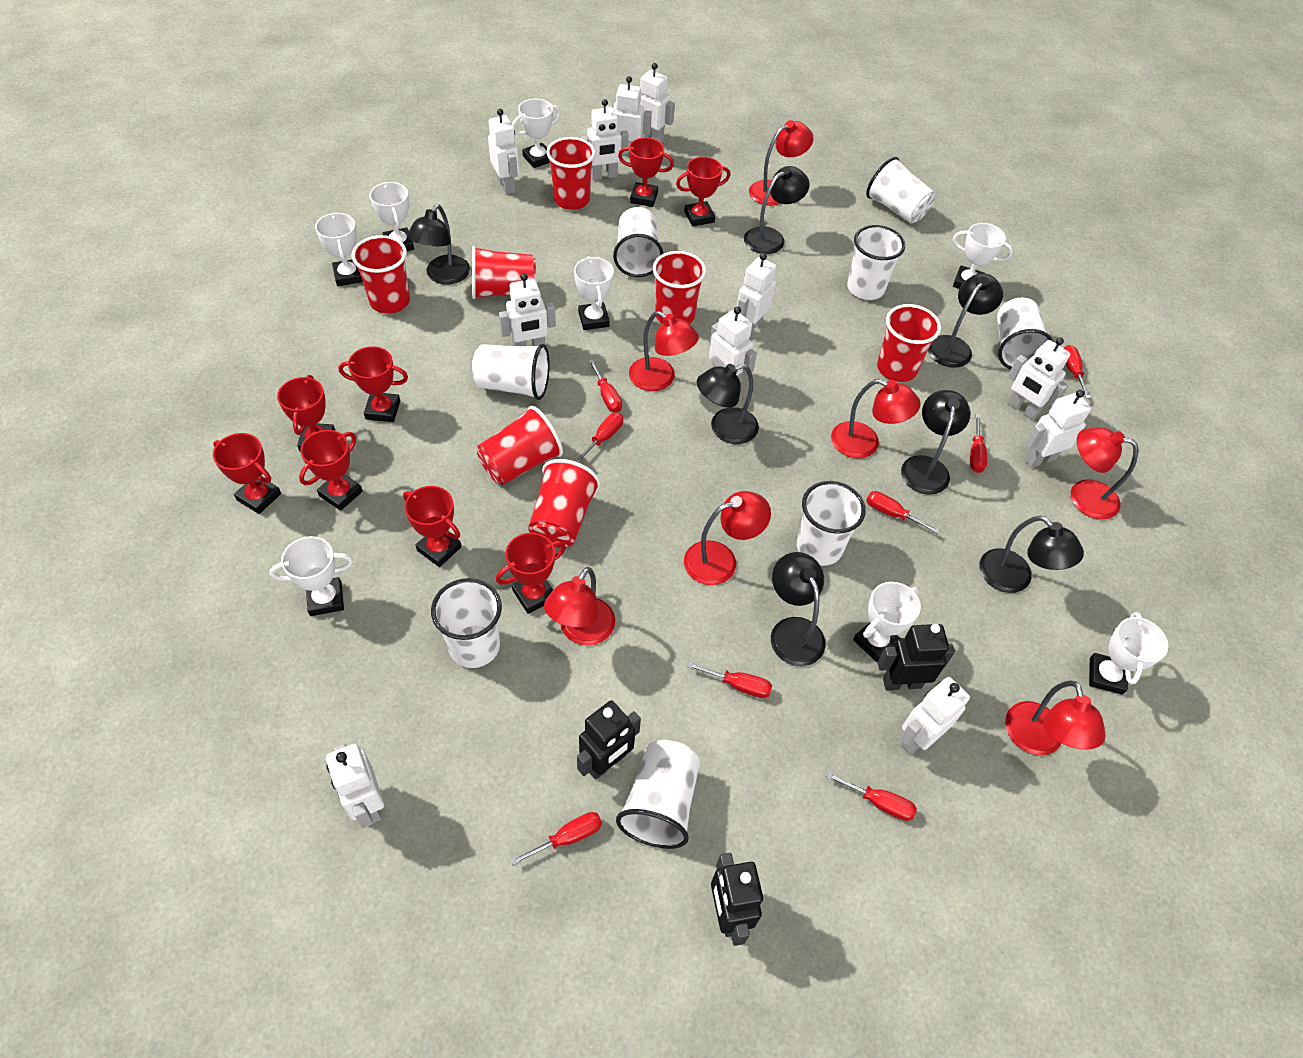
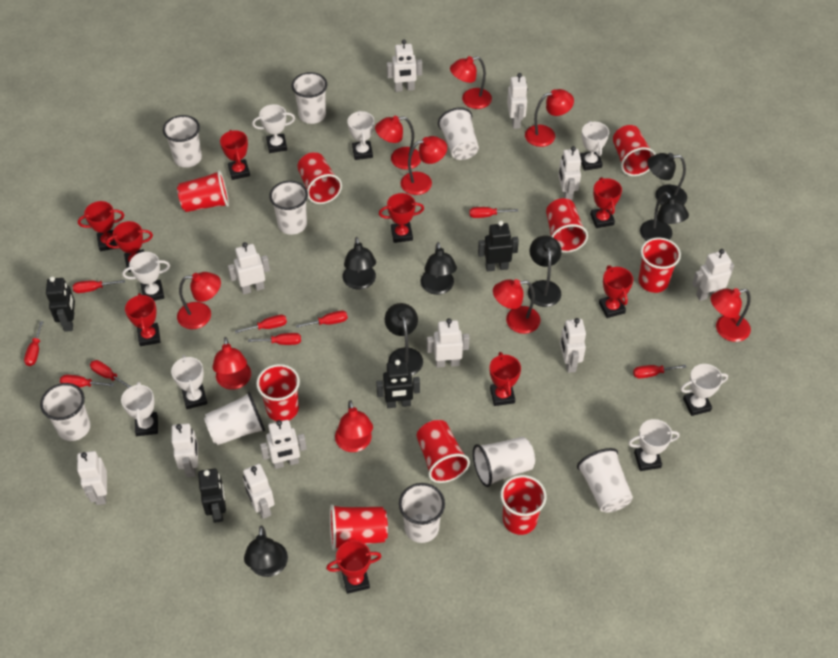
black robot: [577,700,641,780] [711,853,763,946] [878,624,955,691] = 3 -> [46,276,75,332] [198,468,226,523] [376,360,420,408] [478,221,519,272] = 4
red cup: [352,235,410,314] [472,246,536,299] [477,406,563,485] [528,459,600,548] [546,137,595,210] [653,251,706,324] [877,304,941,382] = 7 -> [177,170,229,212] [256,364,300,421] [297,152,342,204] [330,504,388,550] [416,420,470,483] [500,475,547,535] [546,198,588,253] [613,125,656,176] [638,237,681,293] = 9
red lamp: [544,567,615,646] [629,311,699,391] [684,491,771,585] [749,120,813,206] [831,379,921,459] [1005,681,1106,755] [1071,427,1139,520] = 7 -> [177,272,221,329] [212,337,251,390] [335,400,373,452] [375,116,421,170] [400,136,447,195] [450,56,492,109] [493,279,541,334] [525,89,574,147] [711,288,751,342] = 9
red screwdriver: [511,812,602,866] [575,413,623,463] [589,359,622,413] [687,662,772,698] [826,772,917,821] [866,491,939,534] [970,414,987,473] [1064,345,1091,398] = 8 -> [24,321,44,366] [60,375,114,387] [73,280,125,293] [90,360,131,388] [235,315,287,333] [248,333,301,345] [296,310,348,328] [469,207,518,218] [633,364,687,378] = 9
red trophy: [213,433,281,514] [277,375,335,451] [299,430,363,511] [338,347,408,422] [403,486,462,567] [496,533,566,614] [618,138,674,207] [676,157,731,226] = 8 -> [78,201,124,251] [106,221,153,272] [125,293,161,346] [220,130,250,180] [326,540,381,594] [379,193,424,243] [490,352,521,406] [590,177,622,228] [599,265,633,318] = 9
white cup: [431,578,502,668] [472,344,550,400] [613,207,664,277] [616,740,700,849] [797,481,866,566] [847,225,905,300] [866,157,935,223] [997,297,1054,370] = 8 -> [40,383,91,441] [163,115,202,168] [204,392,265,445] [269,181,308,235] [292,72,327,124] [399,483,445,543] [438,108,479,160] [473,437,535,487] [577,448,633,513] = 9

